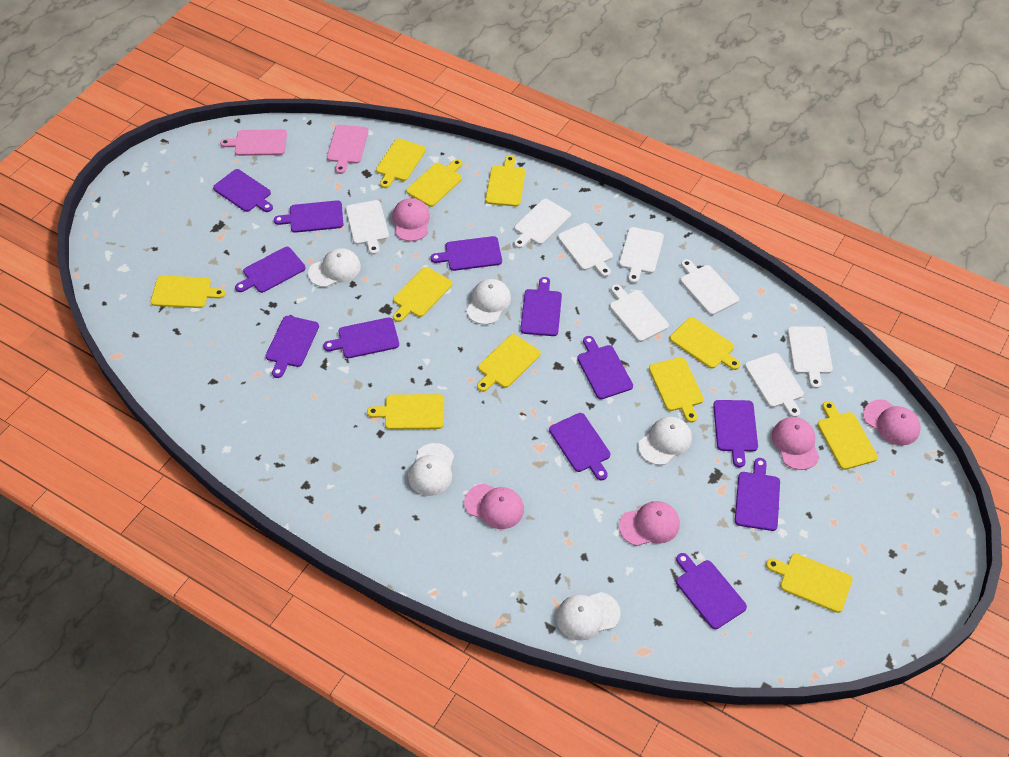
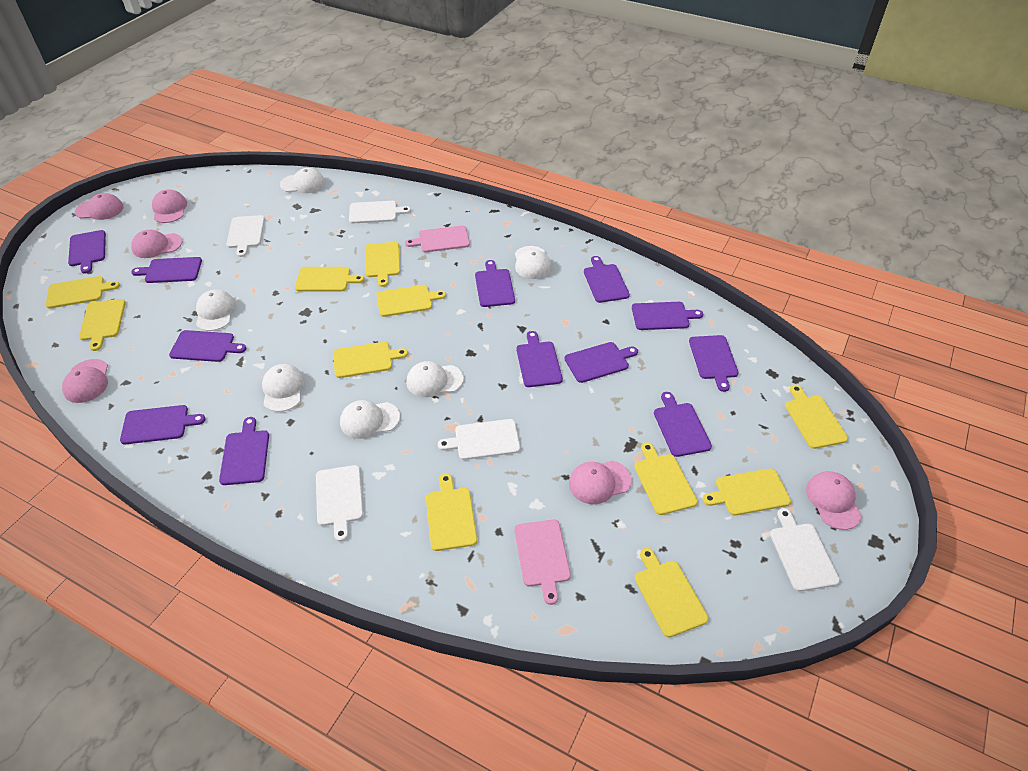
pink cap: [392,198,430,241] [464,483,524,529] [619,501,680,546] [772,417,819,470] [863,400,921,445] = 5 -> [62,359,108,403] [75,193,124,220] [131,230,183,258] [152,190,187,223] [569,461,632,504] [806,471,862,530] = 6
white cap: [308,248,361,287] [408,443,454,496] [466,279,511,325] [556,592,620,641] [638,417,692,465] = 5 -> [196,290,236,331] [262,364,305,412] [280,168,325,193] [340,400,400,439] [406,361,464,397] [515,246,551,279] = 6
white cutting board: [346,200,389,255] [514,199,571,248] [558,223,613,277] [610,284,669,342] [619,227,664,283] [680,259,739,315] [745,353,804,417] [787,326,833,389] = 8 -> [226,215,265,257] [316,465,363,542] [349,201,411,224] [438,419,520,460] [770,508,840,591] = 5

